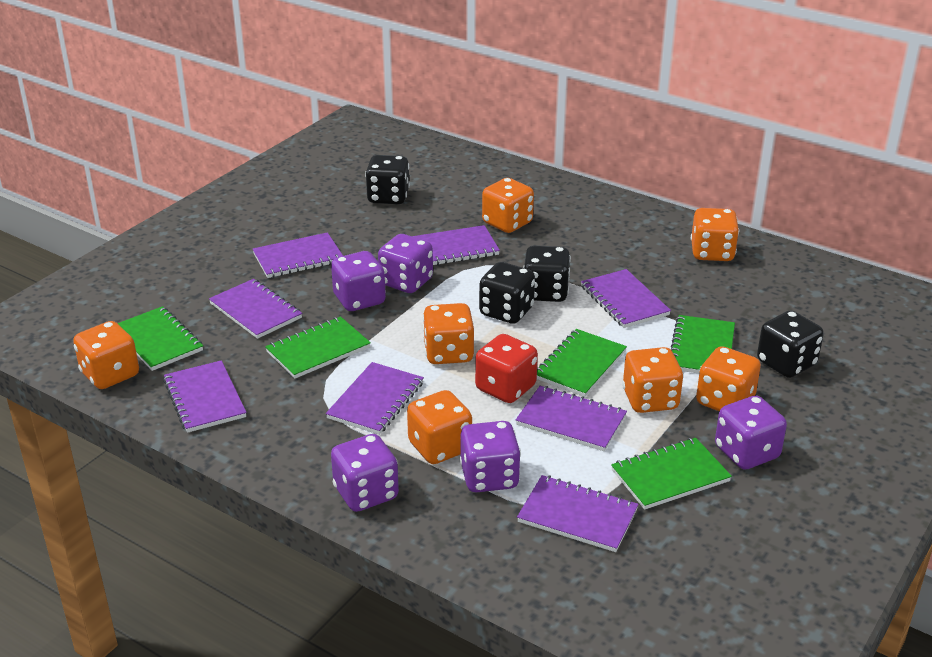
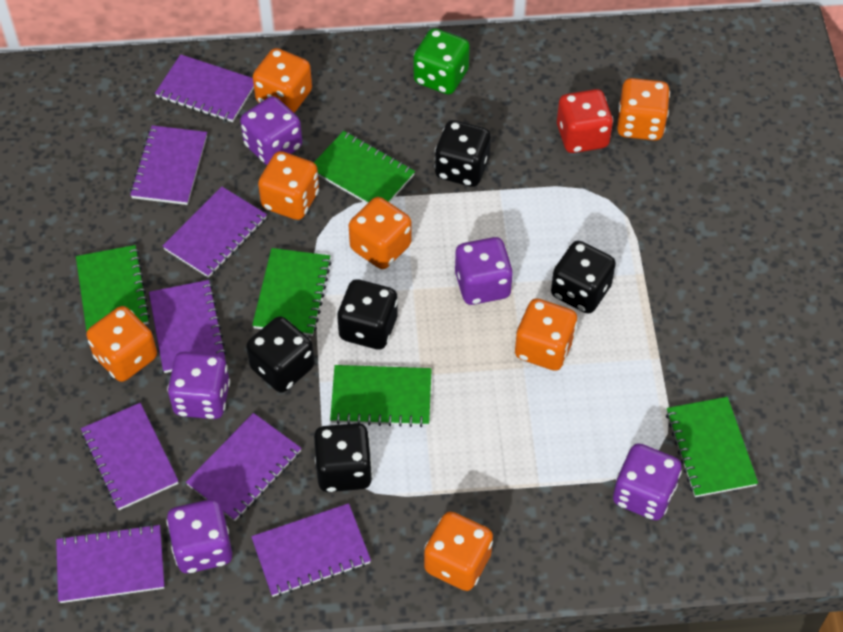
black dice: [365,155,410,204] [479,262,535,324] [523,245,571,302] [757,311,824,378] = 4 -> [246,316,315,393] [314,423,373,492] [337,279,398,350] [434,120,491,187] [551,241,616,314] = 5
green dice: none = 0 -> [414,28,470,94] = 1

